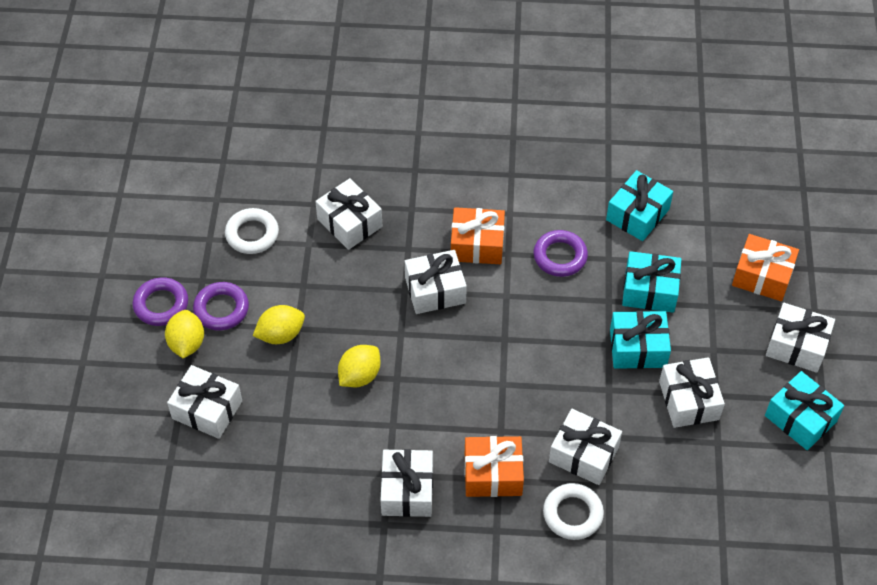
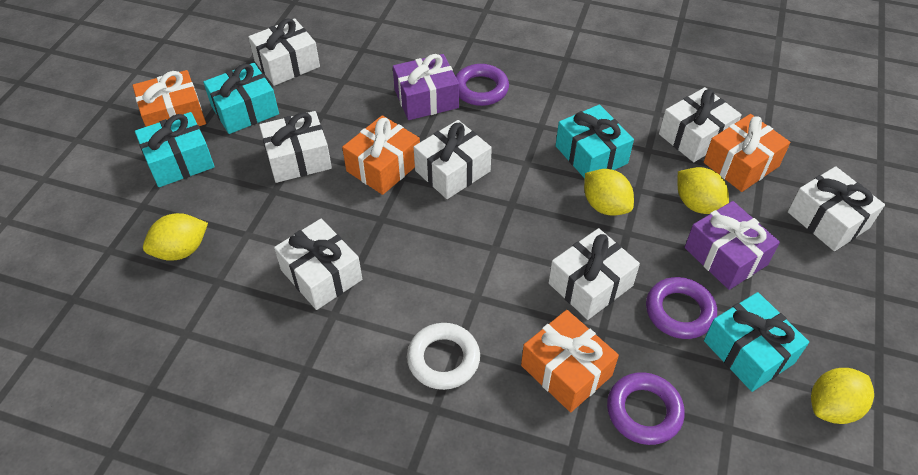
orange gift: [451,207,505,264] [465,436,524,497] [732,234,799,301] = 3 -> [133,70,206,127] [342,115,420,195] [521,310,619,412] [704,114,790,192] = 4
purple gift: none = 0 -> [393,54,459,120] [685,201,780,290] = 2
white ring: [225,208,279,254] [543,483,604,540] = 2 -> [407,323,480,390] = 1
yellow lemon: [165,310,204,358] [253,305,305,344] [338,345,380,387] = 3 -> [143,213,208,261] [584,169,634,216] [678,167,729,214] [811,368,874,424] = 4

